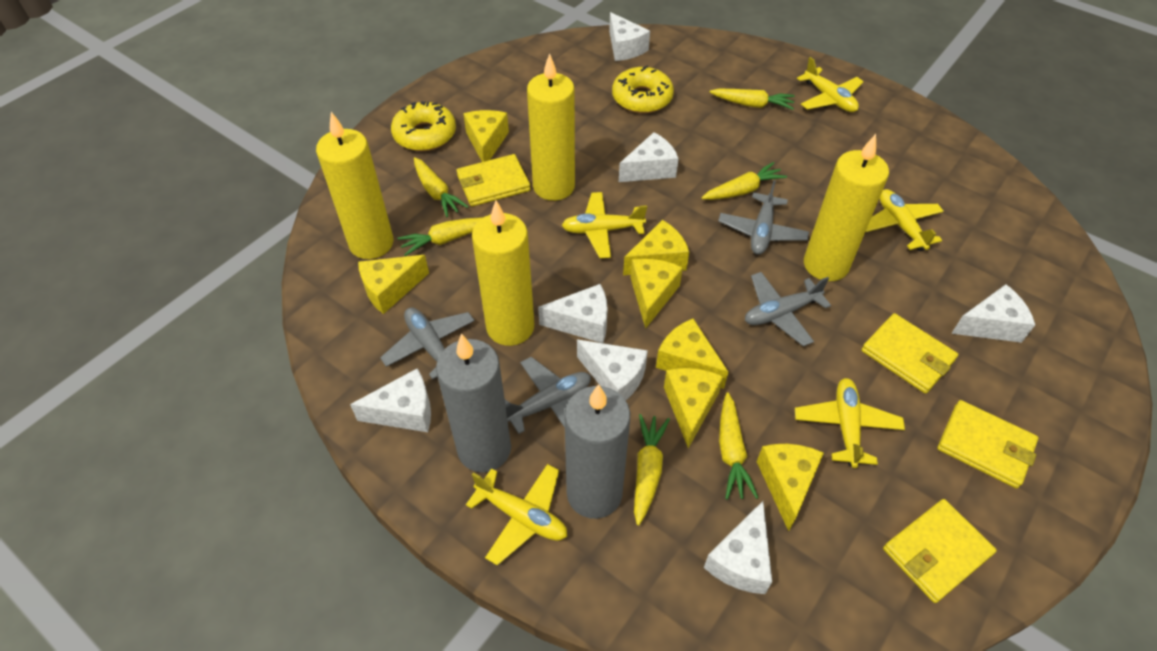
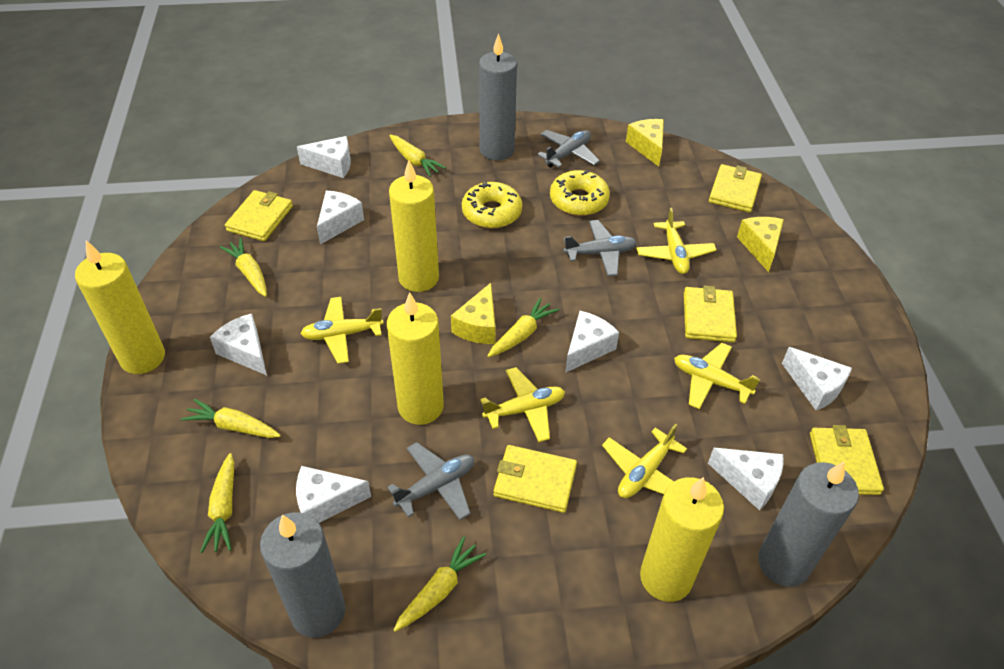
grey candle: [436,334,511,473] [564,384,630,519] = 2 -> [260,512,345,638] [479,33,517,160] [758,462,859,587] = 3
grey plane: [380,308,475,380] [505,357,591,434] [718,180,809,255] [745,272,831,346] = 4 -> [387,442,474,520] [537,130,600,168] [563,220,637,276] = 3
yellow cheese: [358,255,429,314] [463,110,509,162] [623,220,689,275] [631,259,683,329] [656,319,728,389] [664,368,723,448] [757,444,824,531] = 7 -> [451,283,496,344] [626,119,664,167] [737,217,784,272] = 3
yellow wallet: [457,154,531,207] [861,313,958,394] [883,499,997,603] [937,400,1038,489] = 4 -> [225,190,293,241] [494,445,577,513] [684,286,737,342] [709,164,762,212] [810,425,884,495] = 5

